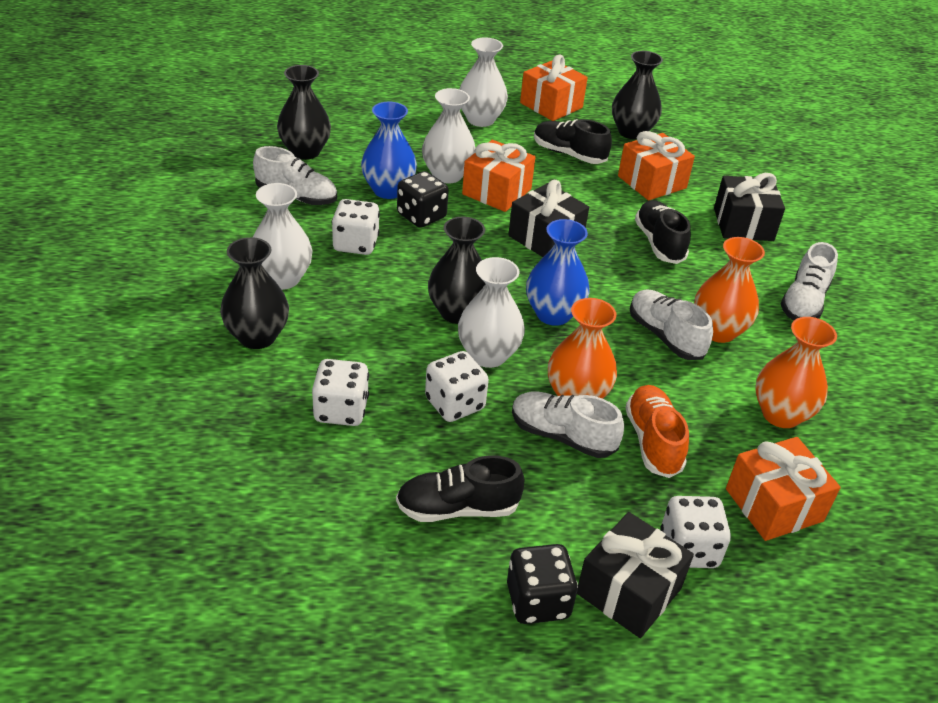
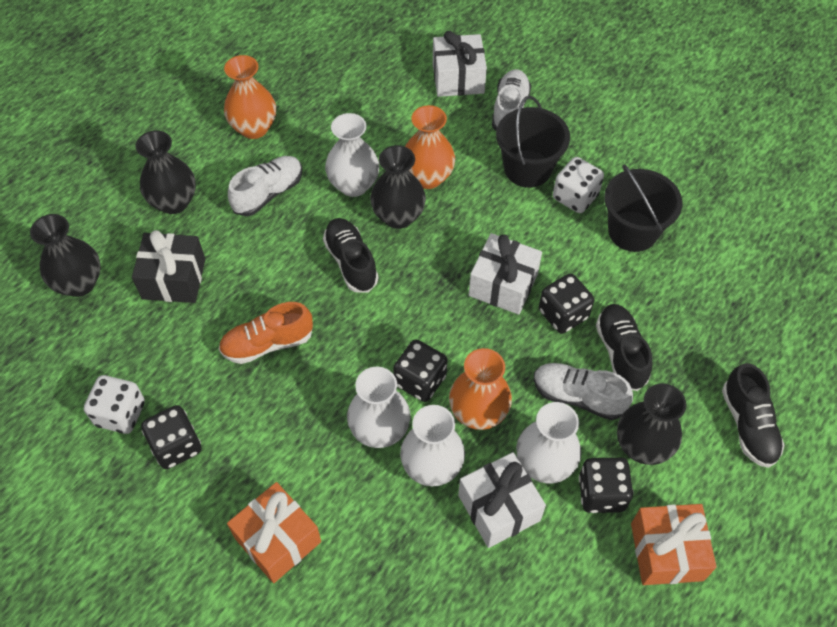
black bucket: none = 0 -> [496,96,570,188] [604,164,682,252] = 2
black dice: [397,171,449,228] [507,544,578,624] = 2 -> [141,405,202,469] [393,340,447,402] [539,274,594,334] [579,458,633,513] = 4
black gift: [508,180,589,257] [577,512,694,638] [714,173,785,241] = 3 -> [132,230,205,303] = 1
blue vase: [361,102,417,199] [526,219,590,326] = 2 -> none = 0
orange gift: [462,140,535,212] [520,55,588,121] [618,131,695,200] [726,437,841,541] = 4 -> [227,482,321,583] [631,504,717,585] = 2
white dice: [312,359,369,426] [332,199,380,255] [425,351,489,422] [661,496,731,568] = 4 -> [84,375,145,434] [553,157,604,213] = 2
white gift: none = 0 -> [433,31,487,97] [458,452,546,548] [469,233,542,315] = 3
white shoe: [253,146,337,205] [512,391,624,458] [630,289,713,360] [781,242,838,321] = 4 -> [228,156,302,216] [492,69,531,130] [534,363,633,420] = 3

